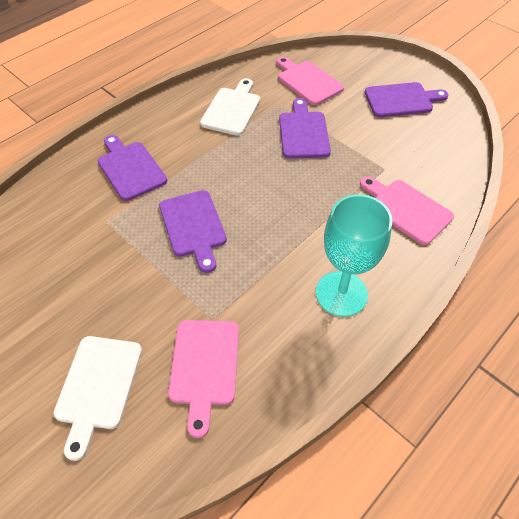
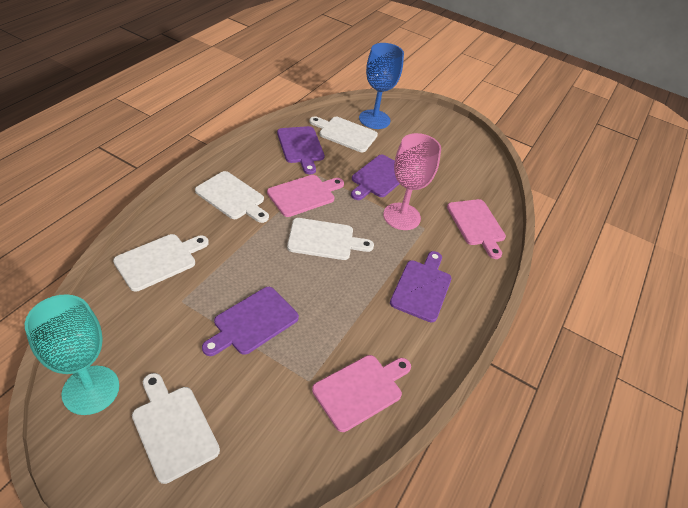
blue goblet: none = 0 -> [359,43,404,129] = 1
pink goblet: none = 0 -> [383,133,441,230] = 1
white cutting board: [53,336,142,461] [200,78,260,136] = 2 -> [113,234,209,292] [132,373,220,484] [195,171,269,223] [287,218,374,260] [309,116,378,152] = 5

